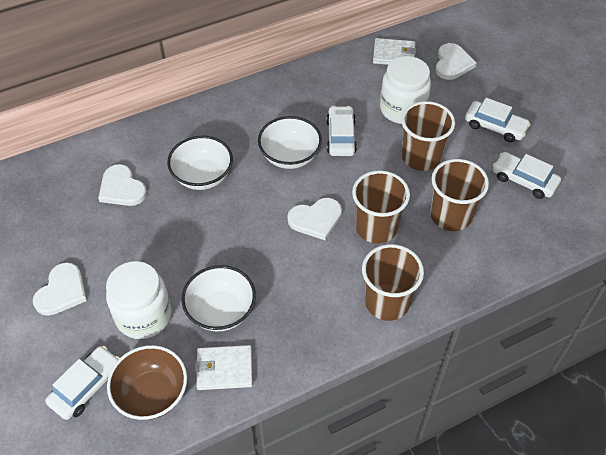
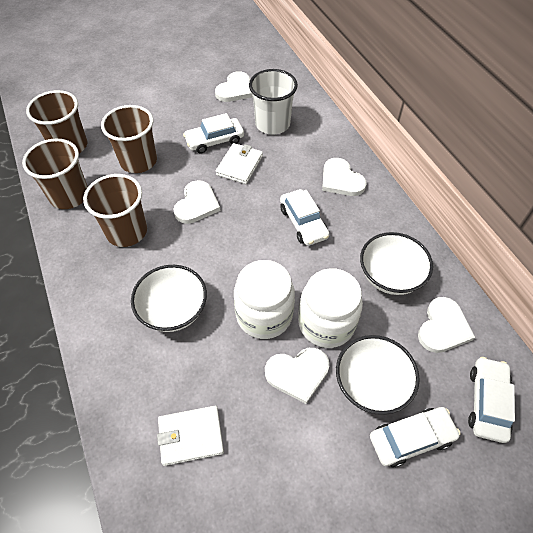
brown bowl: [107,345,187,420] = 1 -> none = 0
white cup: none = 0 -> [249,69,298,135] = 1
white heart: [33,262,87,316] [98,164,147,206] [287,198,342,240] [435,43,477,80] = 4 -> [173,180,220,224] [215,71,253,102] [265,348,329,404] [322,158,367,196] [418,297,475,353] = 5

